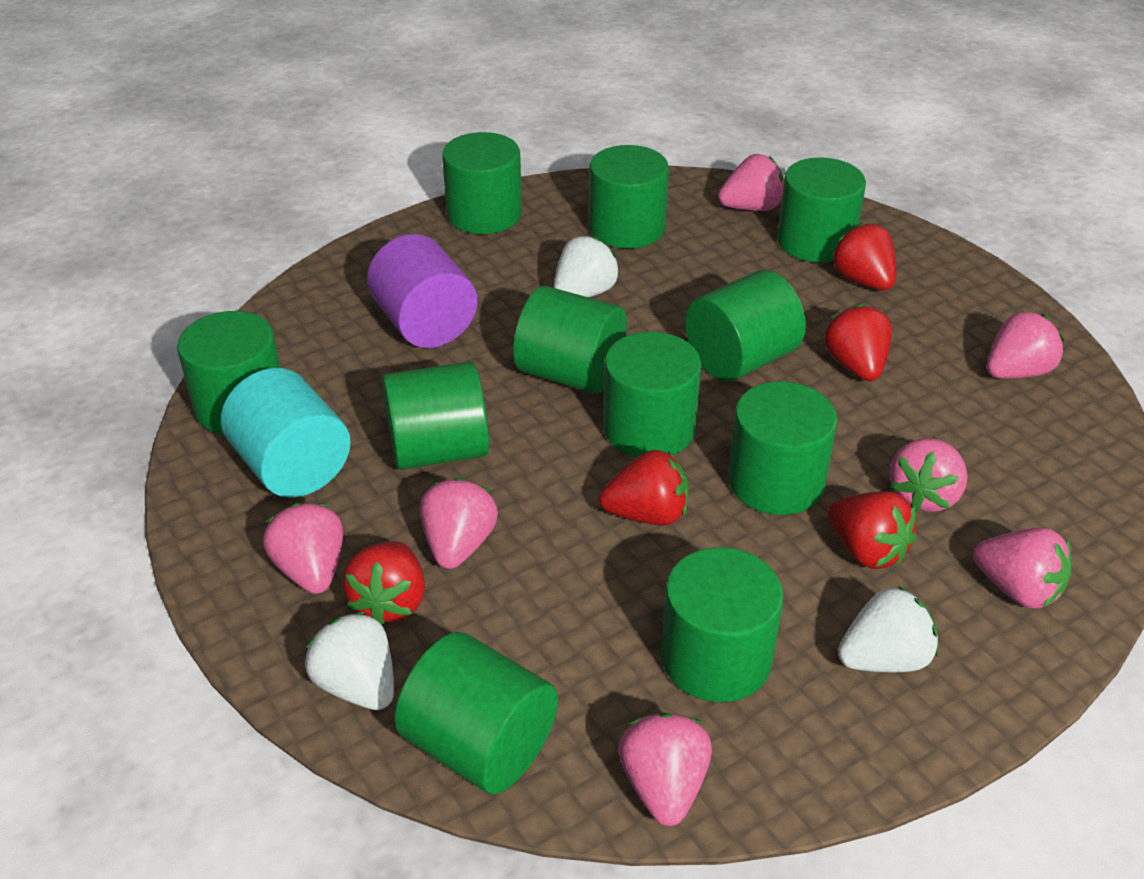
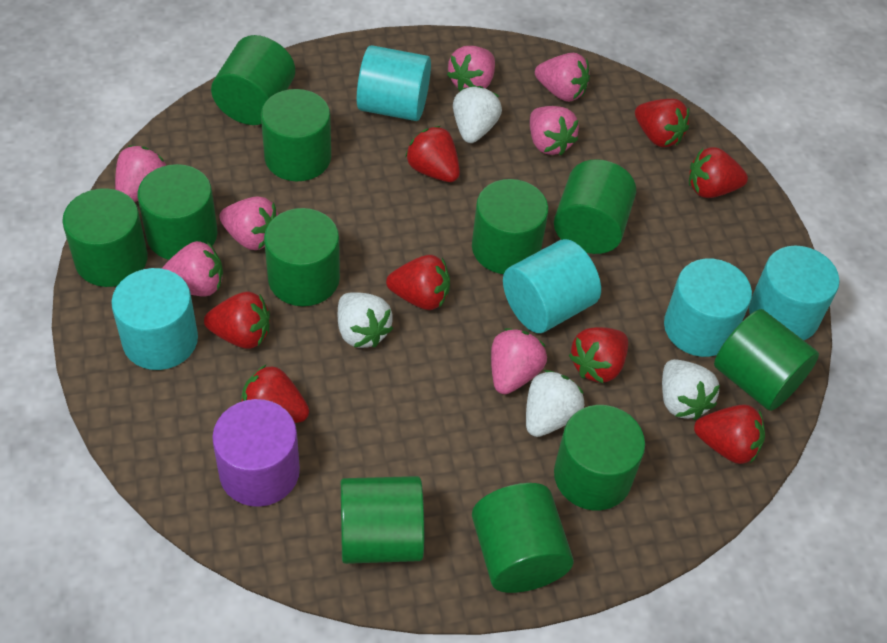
red strawberry: [342,541,425,625] [599,450,688,525] [824,304,892,381] [828,491,917,569] [831,222,896,291] = 5 -> [204,292,270,349] [241,365,309,423] [386,255,450,310] [405,126,460,182] [569,327,628,383] [635,99,689,147] [689,147,748,198] [694,404,765,464] = 8
turquoise cylinder: [221,368,351,498] = 1 -> [111,268,198,370] [357,45,431,121] [503,239,601,333] [664,259,752,357] [749,246,839,340] = 5
white strawberry: [305,611,394,710] [554,236,620,297] [838,586,938,672] = 3 -> [338,292,393,348] [453,86,502,143] [526,370,584,437] [662,359,720,420] = 4

